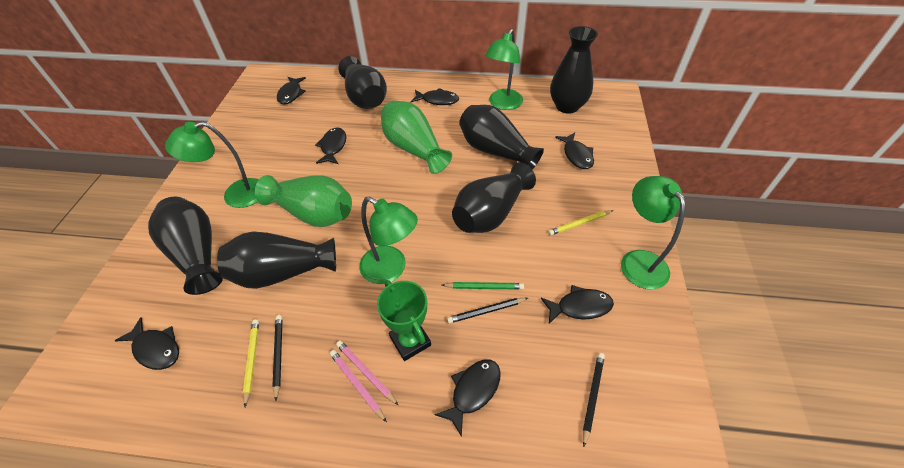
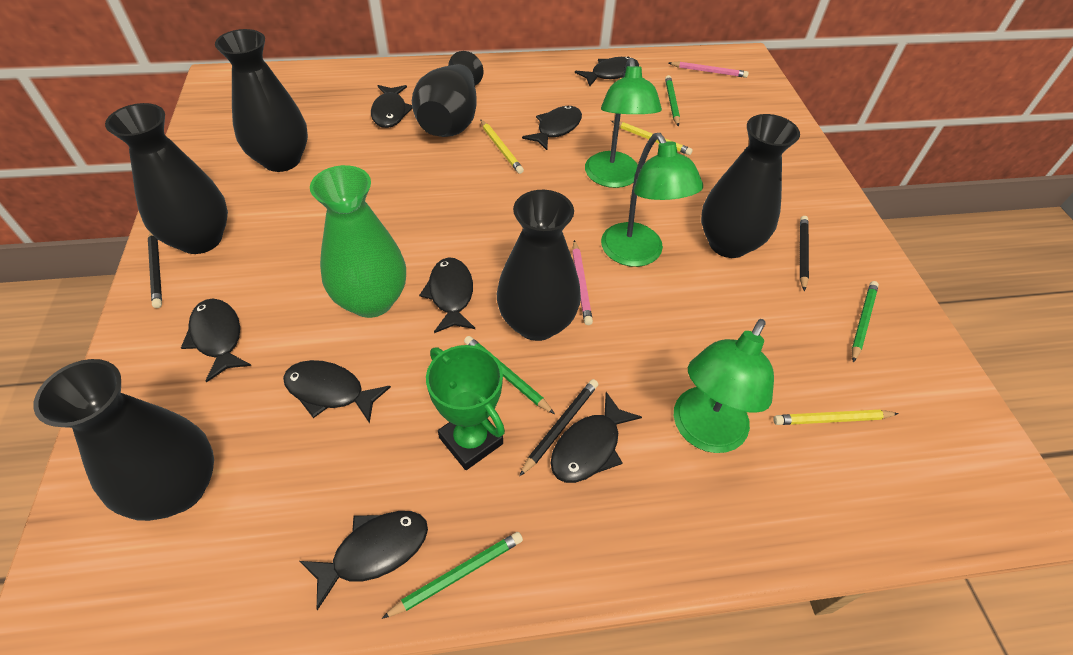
black fish: [115,317,179,370] [277,77,306,104] [315,127,346,164] [411,88,459,105] [434,359,501,437] [541,285,614,324] [555,133,594,169] = 7 -> [181,299,251,383] [283,360,391,424] [299,511,428,610] [371,85,413,128] [419,258,475,333] [522,106,582,150] [551,392,642,483] [575,56,639,86] = 8
green lamp: [165,122,259,208] [359,196,418,284] [485,29,523,110] [621,176,686,289] = 4 -> [585,58,662,188] [601,133,703,267] [674,319,774,453] = 3
green pencil: [442,282,524,290] = 1 -> [382,532,523,619] [464,336,555,414] [665,75,680,127] [852,281,879,362] = 4
green vase: [255,175,352,227] [381,100,452,174] = 2 -> [310,165,406,318] = 1
yellow pencil: [243,319,259,407] [548,210,613,235] = 2 -> [480,119,524,174] [611,121,693,155] [773,410,899,425] = 3

